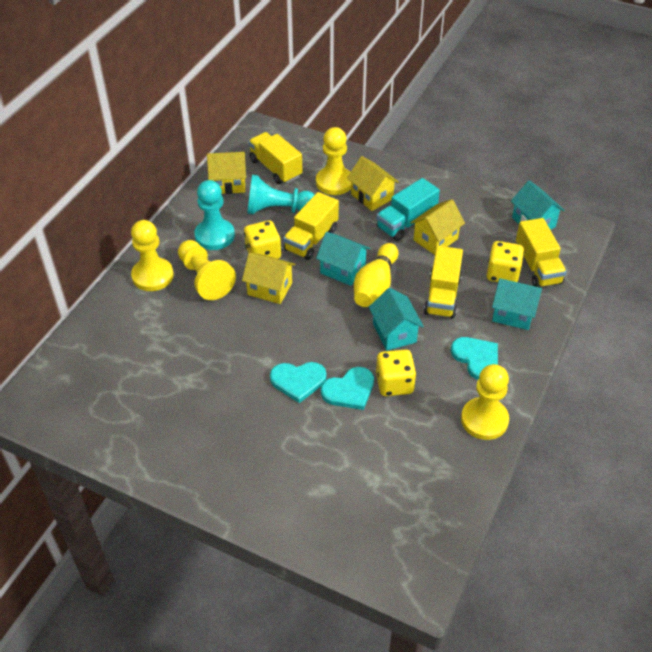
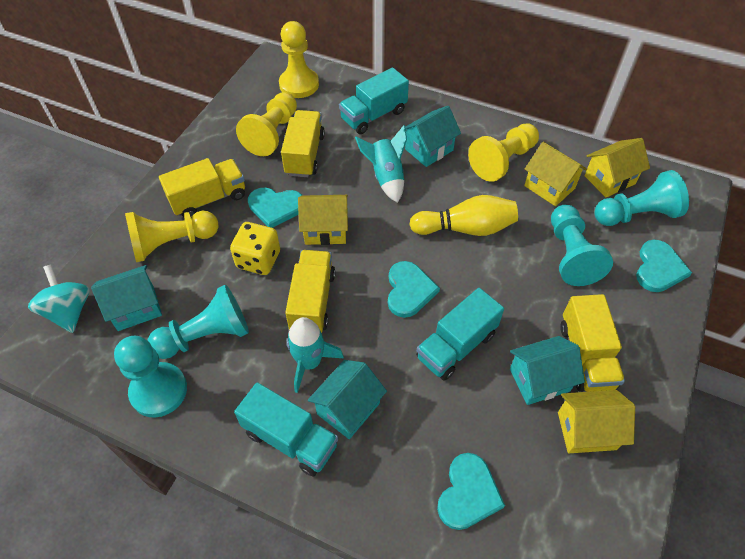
turquoise heart: [270,362,327,403] [321,367,374,410] [451,337,498,380] = 3 -> [248,187,303,228] [388,261,440,318] [437,453,505,530] [636,240,692,292] = 4
turquoise pawn: [194,180,235,250] [247,175,314,215] = 2 -> [114,336,187,418] [147,285,249,359] [551,205,613,286] [594,170,689,226] = 4
turquoise rocket: none = 0 -> [287,317,344,393] [355,125,407,203] = 2
turquoise spinning top: none = 0 -> [28,265,90,333] = 1
turquoise truck: [377,178,440,241] = 1 -> [234,382,338,476] [339,67,409,134] [416,288,504,381] = 3
yellow dice: [244,220,281,259] [376,350,416,396] [487,241,524,282] = 3 -> [230,222,280,275] = 1

